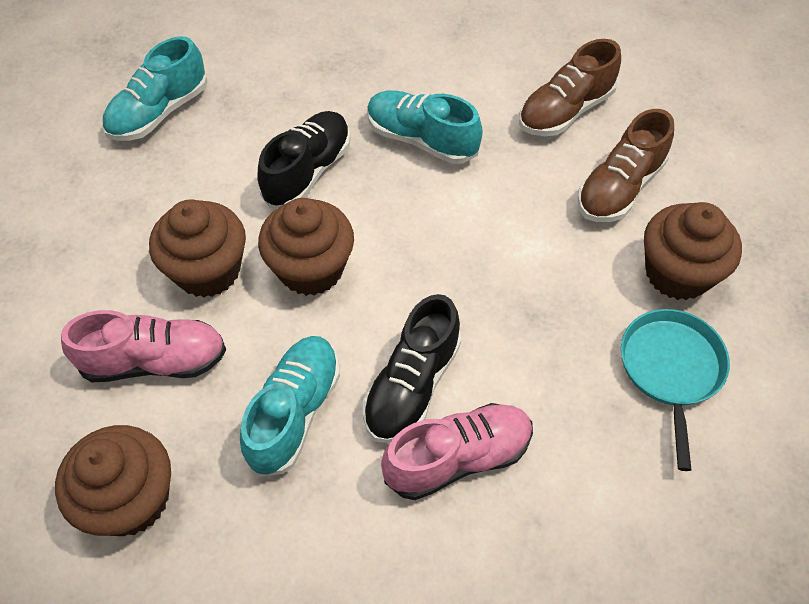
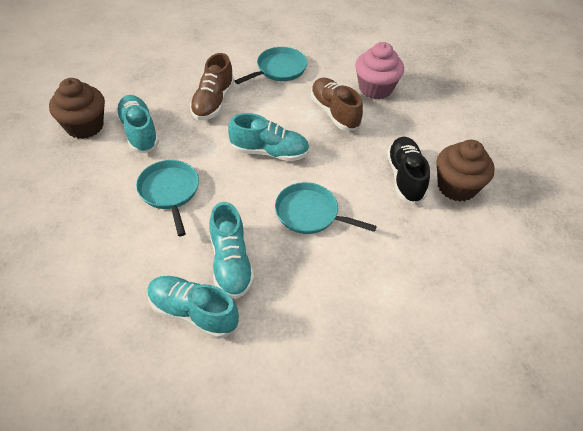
black shoe: [258,111,350,208] [363,294,461,443] = 2 -> [387,137,430,204] = 1
brown cupcake: [55,425,171,536] [149,199,246,297] [258,198,354,296] [644,202,742,300] = 4 -> [49,78,105,139] [436,140,495,201] = 2
pink cupcake: none = 0 -> [355,42,404,99] = 1
pink shoe: [61,310,226,382] [381,403,533,500] = 2 -> none = 0
turquoise pan: [621,309,730,471] = 1 -> [136,160,199,236] [235,47,307,84] [275,182,377,234] = 3
turquoise shoe: [102,36,208,141] [240,336,340,477] [367,90,483,164] = 3 -> [115,95,159,153] [148,276,239,339] [209,202,254,299] [228,113,310,161] = 4

